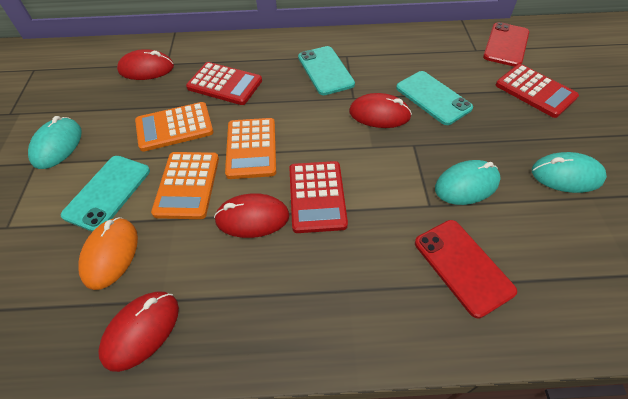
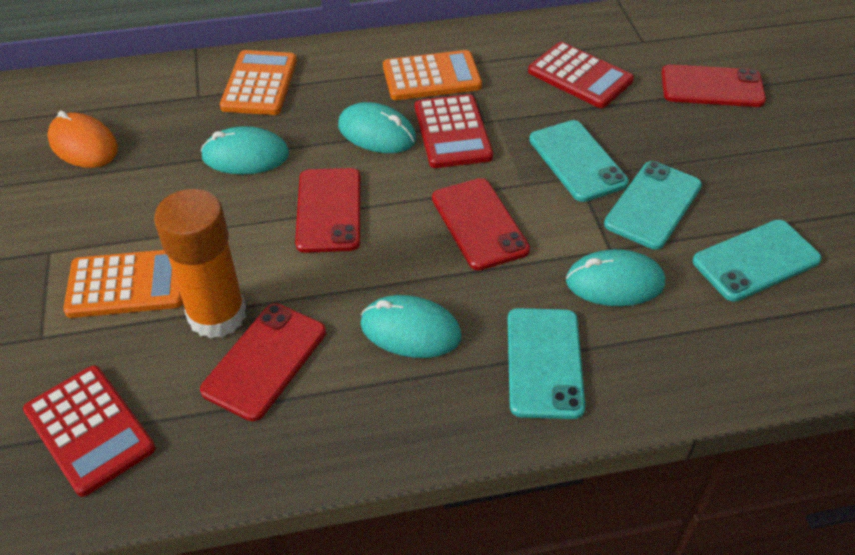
orange glue stick: none = 0 -> [154,189,246,339] = 1
red mouse: [98,291,179,372] [117,49,174,80] [214,193,289,238] [349,93,412,128] = 4 -> none = 0
red phone: [415,220,517,319] [483,22,529,67] = 2 -> [200,303,326,421] [295,168,360,253] [432,178,530,270] [661,64,766,107] = 4
turquoise mouse: [28,116,82,169] [435,160,501,205] [532,152,607,193] = 3 -> [201,126,289,174] [338,102,416,153] [360,295,462,358] [566,249,665,306] = 4
turquoise phone: [61,156,150,232] [298,46,355,95] [396,71,473,125] = 3 -> [508,308,585,419] [529,120,629,202] [604,161,702,250] [693,220,822,302] = 4

